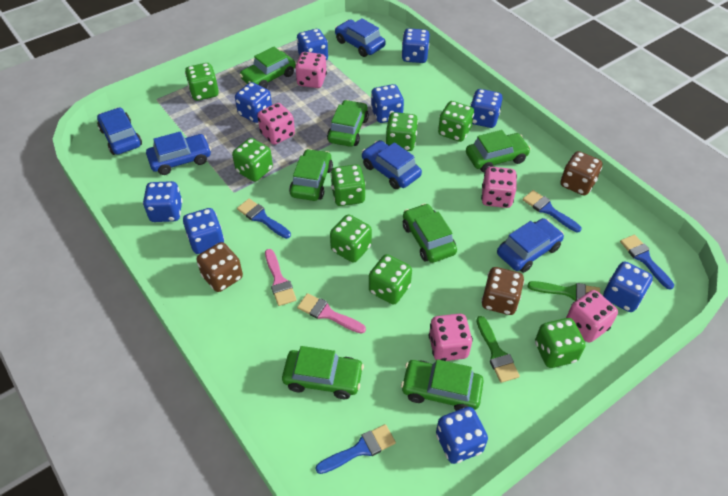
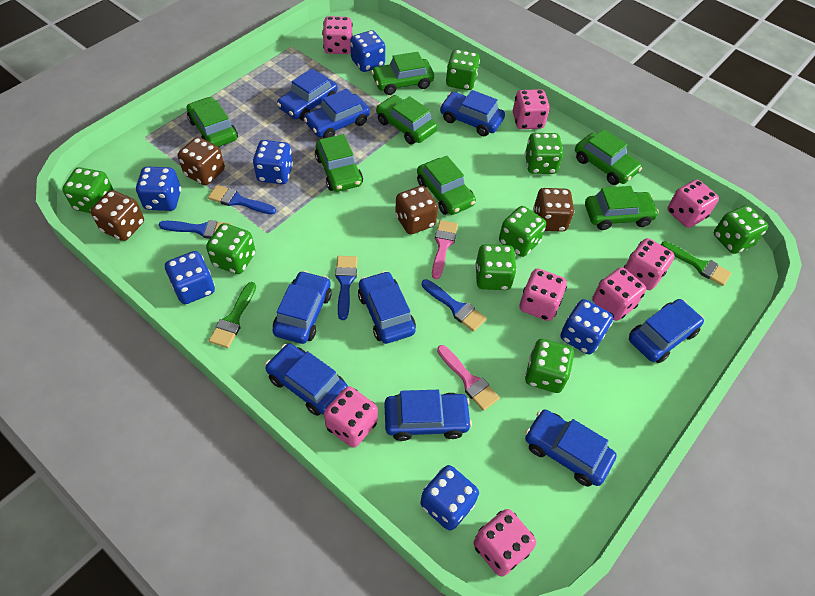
blue car: [97,107,142,155] [146,131,211,175] [335,18,386,57] [362,140,422,189] [497,218,564,273] = 5 -> [265,343,348,416] [272,271,332,344] [277,69,338,121] [304,89,370,138] [358,271,416,344] [384,390,472,441] [440,90,505,136] [525,410,617,487] [629,299,704,363] = 9
blue dice: [143,181,183,222] [183,208,224,254] [235,82,272,123] [297,29,328,60] [371,84,404,123] [401,28,430,63] [436,407,488,464] [470,89,503,128] [603,262,653,312] = 9 -> [136,166,181,211] [165,251,215,304] [253,140,293,184] [350,30,385,72] [420,465,479,530] [560,299,613,354] = 6
brown dice: [197,242,243,292] [481,267,524,315] [561,151,602,195] = 3 -> [90,190,144,241] [178,137,225,185] [395,186,438,234] [533,188,574,232] = 4
pink dice: [257,103,295,145] [295,52,327,88] [429,313,473,361] [481,167,517,208] [566,290,618,343] = 5 -> [322,16,353,54] [324,386,378,448] [473,509,536,577] [513,89,550,129] [520,268,567,321] [592,267,646,321] [624,238,675,290] [667,180,719,228] = 8

